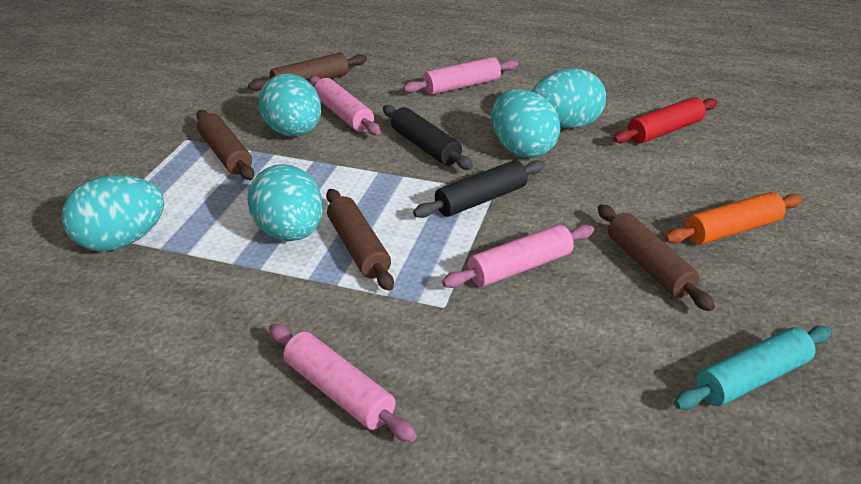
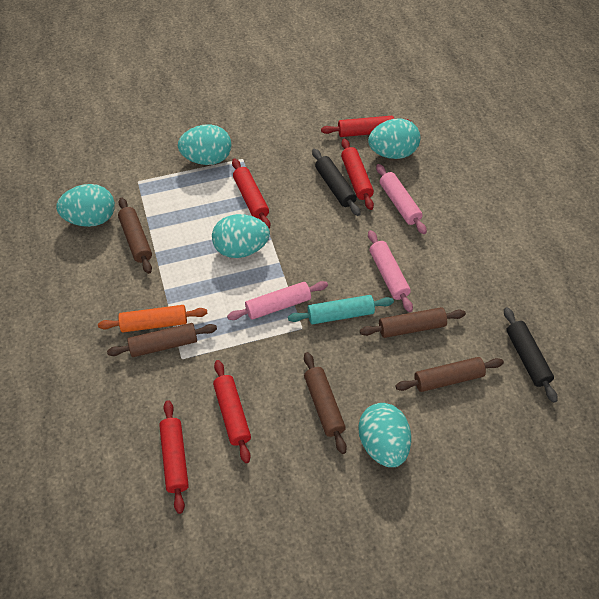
brown rolling pin: [196,110,254,180] [248,53,367,91] [326,189,394,291] [598,204,715,311] = 4 -> [107,323,217,357] [118,198,152,274] [304,352,347,454] [360,307,466,338] [395,357,504,392] = 5
pink rolling pin: [269,324,417,442] [309,76,381,135] [403,57,518,95] [442,224,594,288] = 4 -> [227,281,328,320] [368,230,413,312] [376,164,427,234] = 3
red rolling pin: [613,97,717,144] = 1 -> [159,400,189,514] [213,360,251,463] [232,159,270,229] [321,116,412,137] [341,139,374,210] = 5

